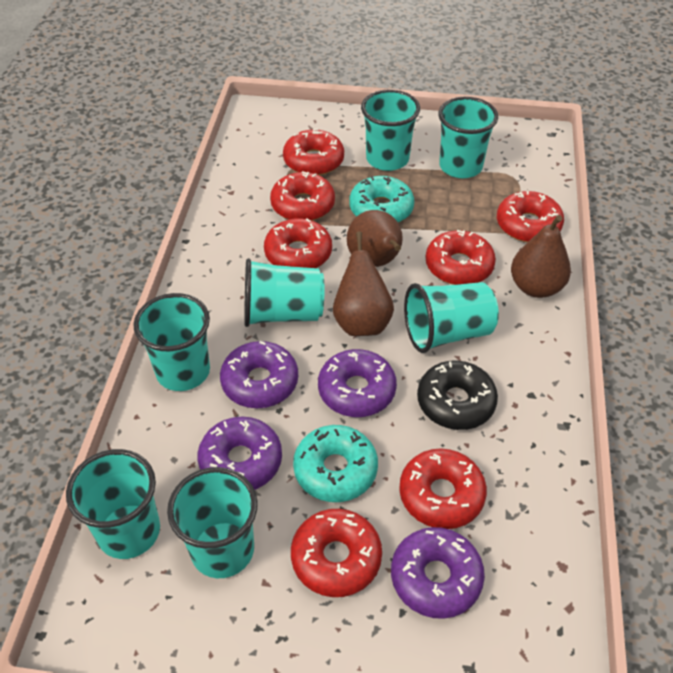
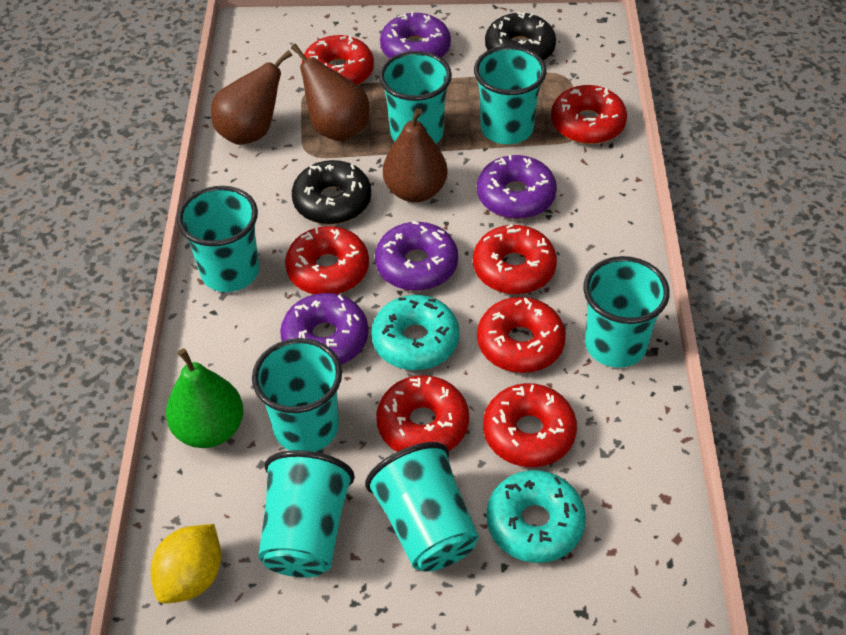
black donut: [417,361,498,430] = 1 -> [292,160,371,225] [485,12,556,61] = 2
green pear: none = 0 -> [166,348,243,448] = 1
yellow lemon: none = 0 -> [151,524,221,604] = 1

